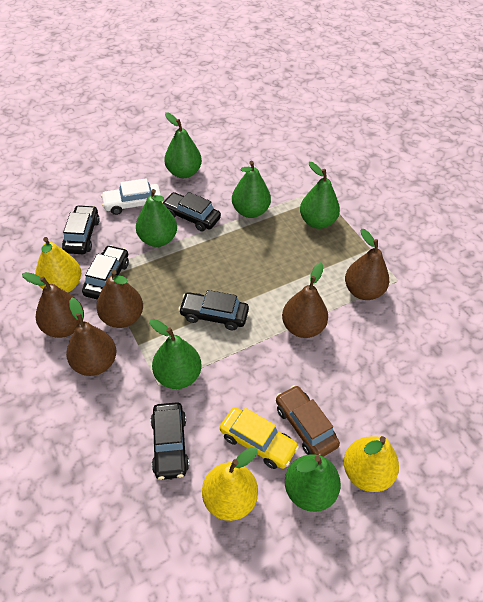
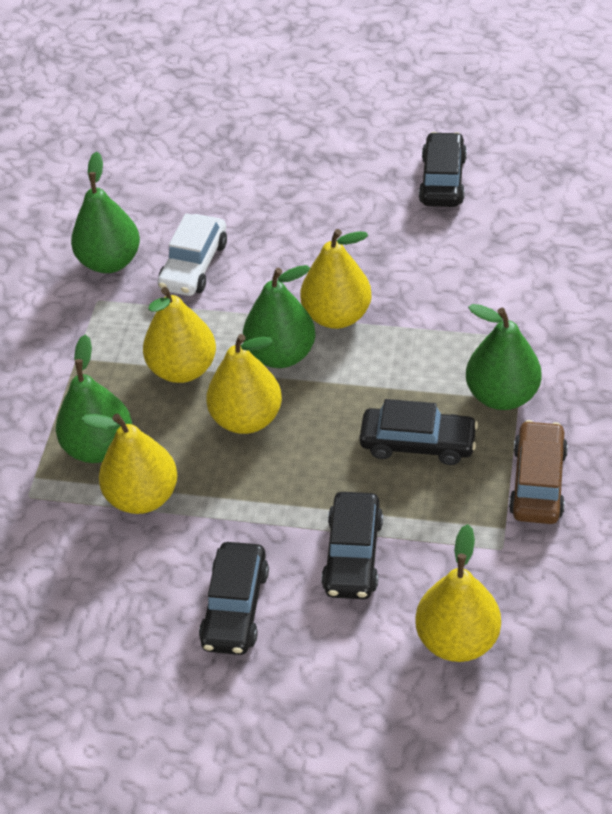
black car: [62,205,100,254] [82,245,129,300] [151,402,189,480] [162,192,221,231] [178,290,249,330] = 5 -> [199,542,269,655] [321,492,383,599] [359,399,478,465] [419,132,467,207] = 4
brown pear: [22,272,84,338] [66,298,116,376] [96,270,143,328] [282,262,328,338] [345,229,389,300] = 5 -> none = 0
green pear: [136,189,177,247] [150,319,201,389] [164,112,202,178] [232,161,271,218] [285,454,341,512] [300,162,340,229] = 6 -> [56,334,132,463] [71,152,140,273] [243,265,316,368] [466,304,542,410] = 4
yellow car: [220,407,299,469] = 1 -> none = 0
yellow pear: [35,237,81,293] [202,447,258,521] [344,436,399,492] = 3 -> [81,414,177,514] [143,287,216,383] [206,334,282,434] [300,229,372,329] [415,524,501,662] = 5

